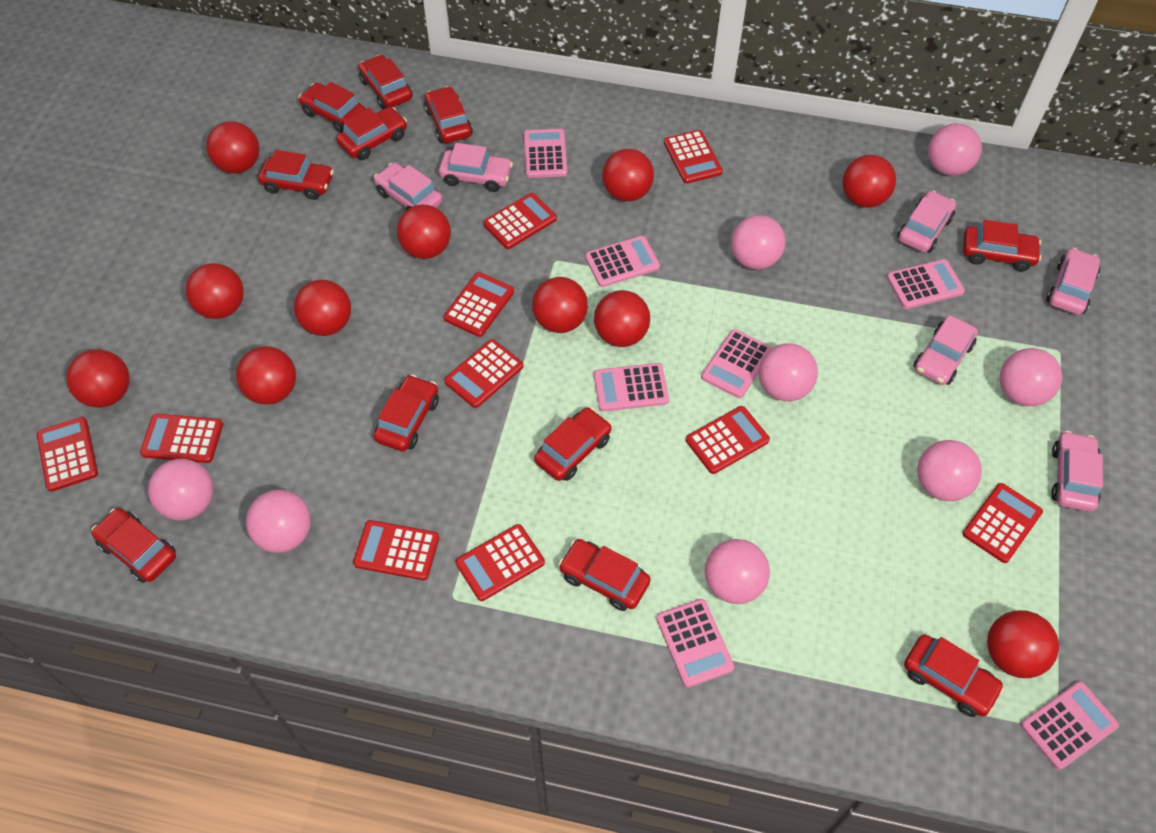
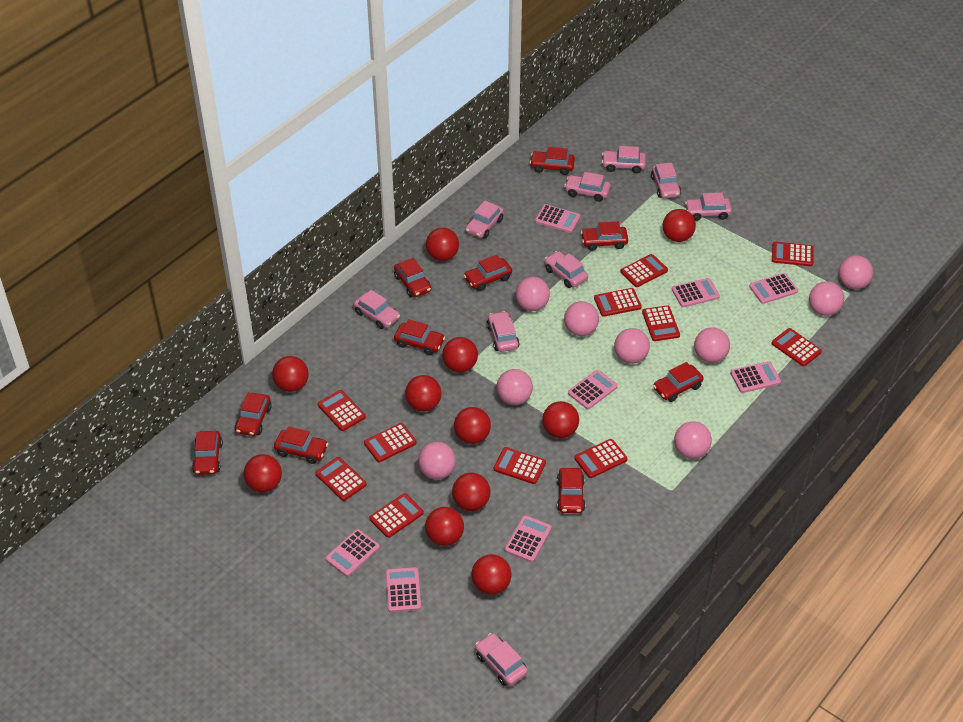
pink ball: [148,459,214,521] [246,490,311,553] [705,539,770,604] [731,215,786,270] [759,343,818,401] [917,440,982,501] [928,123,982,176] [1000,348,1062,406] = 8 -> [418,442,456,479] [497,369,533,405] [516,277,550,311] [564,301,599,336] [614,328,650,364] [674,421,712,459] [694,327,730,363] [809,281,844,316] [839,255,873,289] = 9
pink calculator: [524,129,567,178] [585,236,660,287] [594,363,669,412] [656,599,735,688] [701,329,772,398] [887,259,965,309] [1021,681,1119,770] = 7 -> [325,529,380,577] [386,567,421,612] [505,515,552,562] [535,204,581,233] [568,370,618,409] [672,278,720,307] [730,361,781,393] [749,273,798,304] = 8
pink car: [374,163,443,210] [439,143,513,192] [897,191,956,253] [914,315,978,385] [1046,248,1100,315] [1051,431,1103,512] = 6 -> [354,290,400,329] [465,201,504,239] [475,633,528,686] [487,311,520,352] [545,251,588,288] [564,172,611,202] [602,146,646,173] [651,163,681,198] [685,192,732,221] = 9
red calculator: [37,417,98,492] [140,414,223,463] [353,520,439,580] [444,272,514,337] [444,339,523,408] [456,524,545,601] [483,193,557,249] [664,130,723,184] [686,406,770,474] [962,483,1043,563] = 10 -> [315,457,367,501] [318,390,366,431] [364,423,417,462] [369,493,424,538] [494,447,546,484] [574,439,627,478] [594,288,642,317] [620,254,668,287] [642,305,680,341] [772,242,814,266] [772,328,822,366] = 11
red car: [92,508,176,583] [258,150,334,200] [298,82,366,133] [336,107,407,160] [359,55,413,109] [374,375,439,452] [424,86,473,143] [534,407,612,481] [559,539,651,611] [904,634,1004,717] [963,220,1041,271] = 11 -> [192,431,223,475] [235,393,272,436] [274,426,328,464] [394,258,431,297] [394,319,445,355] [464,254,512,291] [530,147,575,175] [557,468,585,513] [581,222,628,251] [653,362,704,402] = 10

